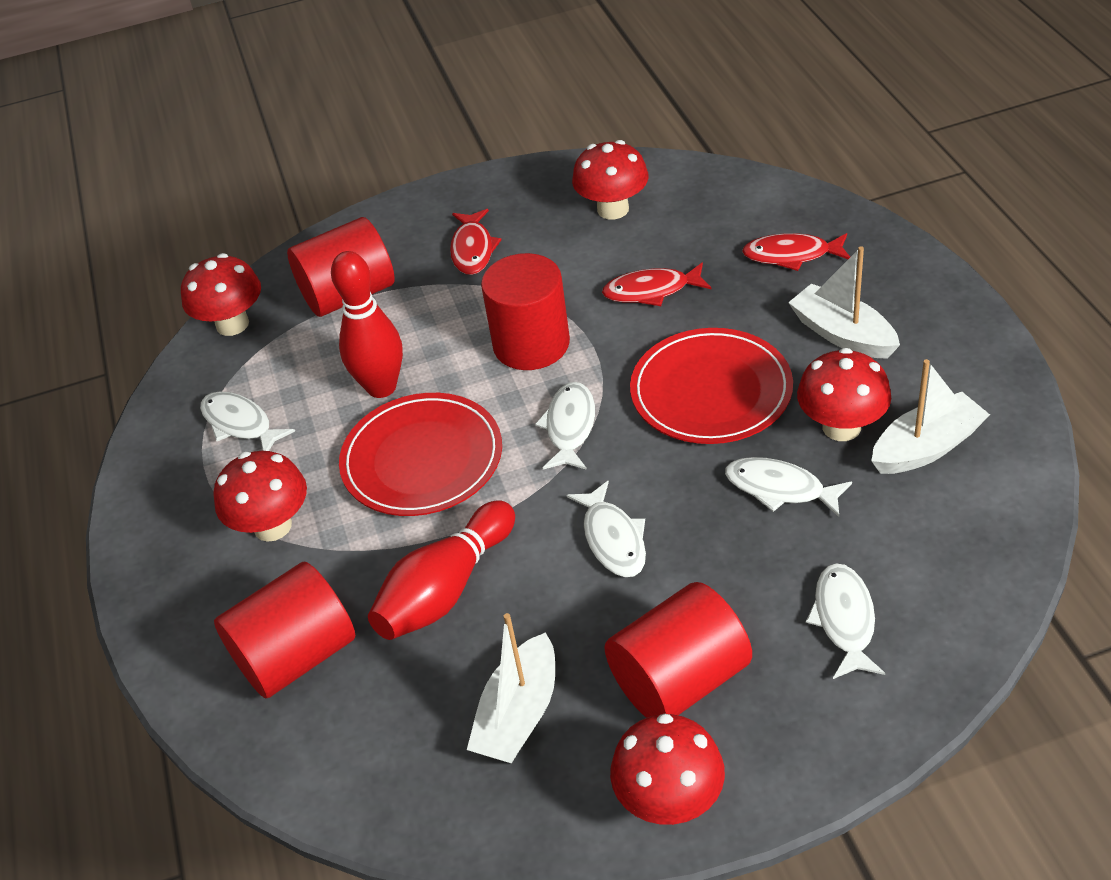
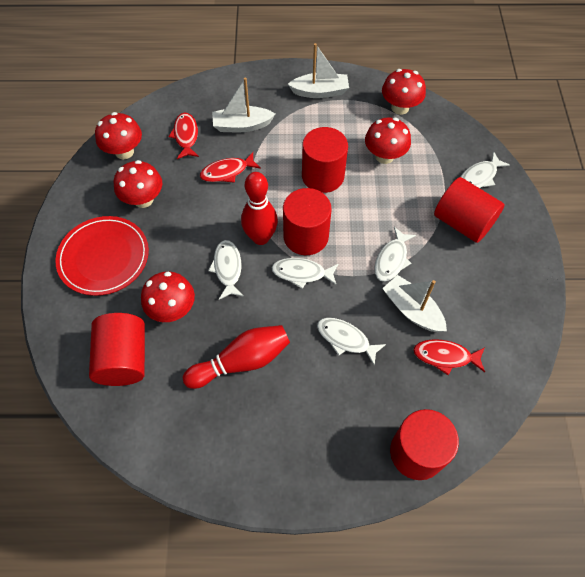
red cylinder: [214,562,355,699] [287,217,395,317] [481,253,570,370] [604,582,752,718] = 4 -> [89,313,145,386] [283,188,332,255] [302,127,348,193] [390,409,459,480] [434,177,505,243] = 5
red plate: [339,393,502,516] [630,328,793,444] = 2 -> [55,216,149,296] = 1

